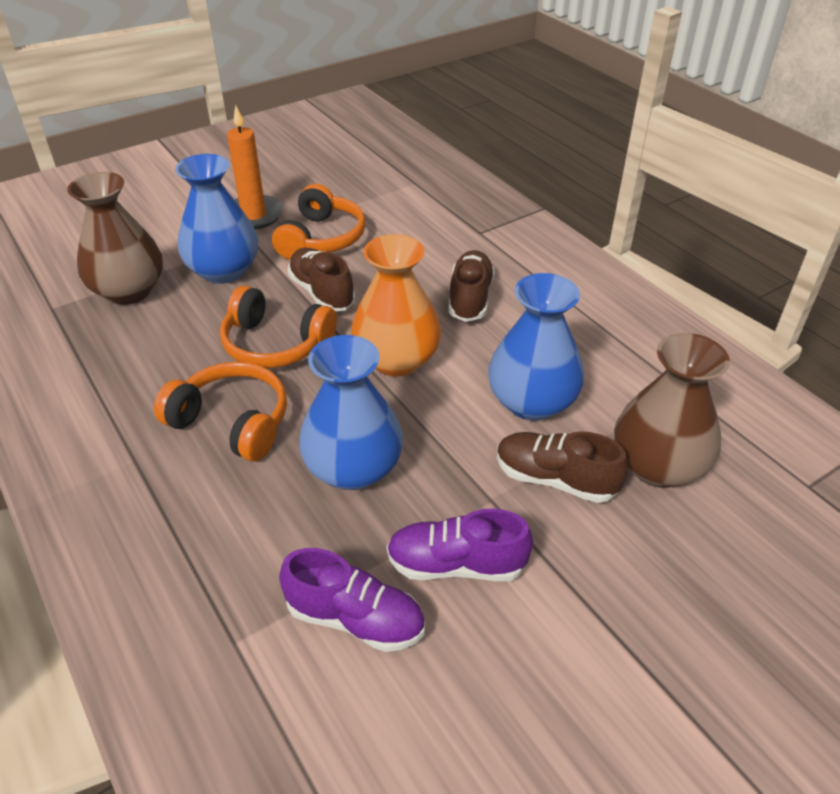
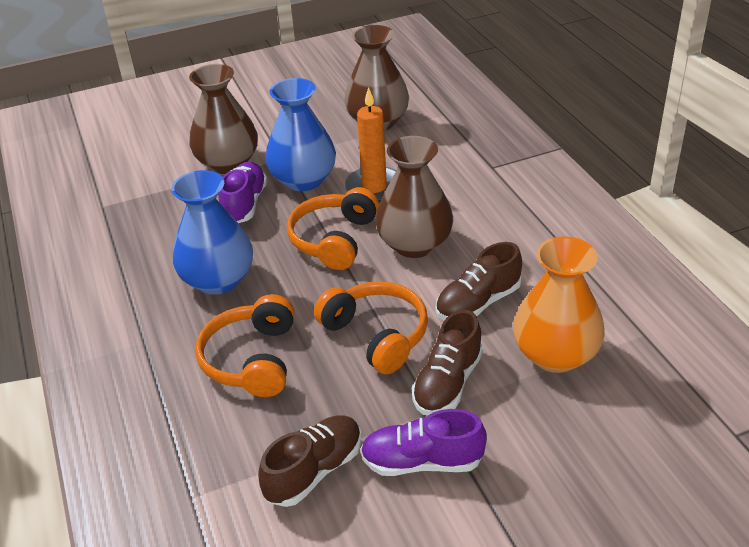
blue vase: [175,154,258,284] [299,335,403,490] [488,273,584,421] = 3 -> [171,170,253,295] [265,78,336,191] = 2
brown vase: [67,172,163,305] [614,333,730,488] = 2 -> [189,64,258,174] [344,25,409,131] [375,136,453,258] = 3

